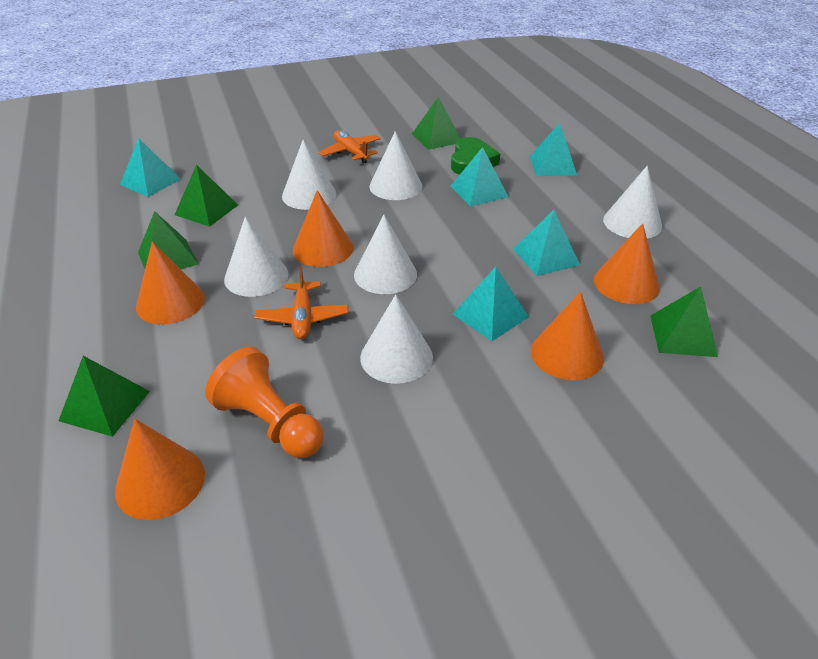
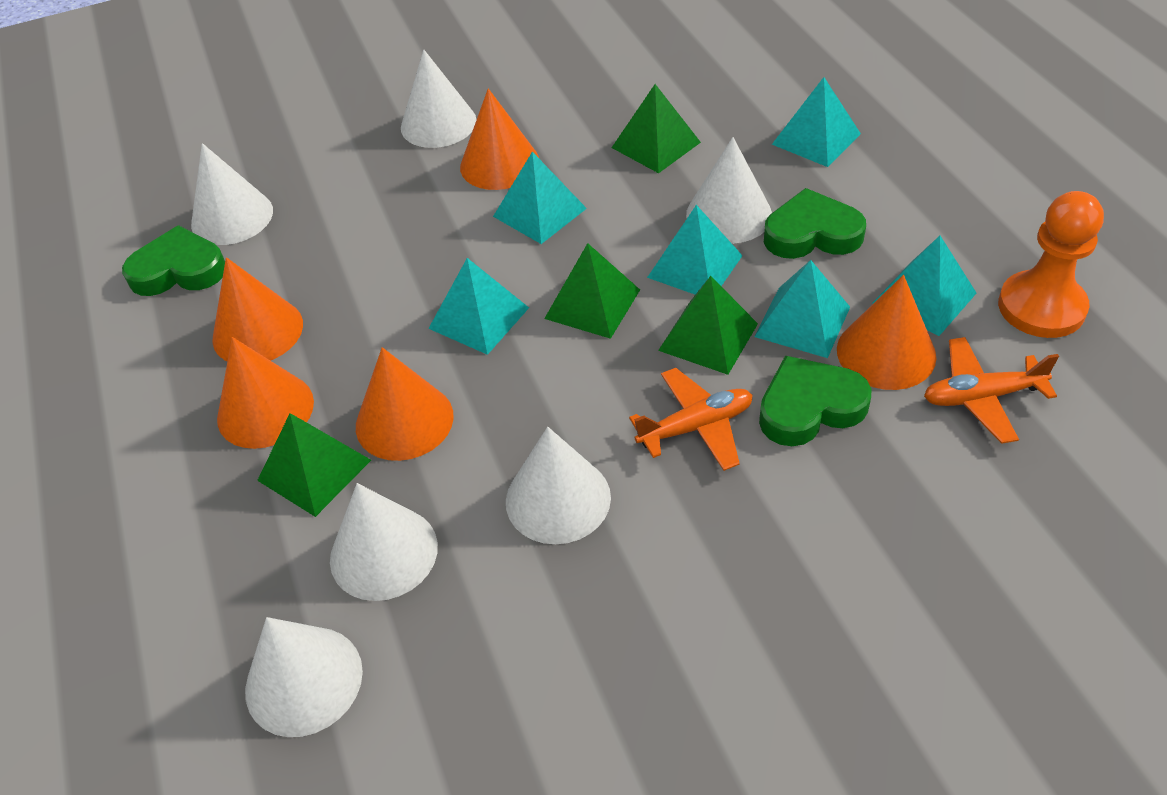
green heart: [451,137,500,174] = 1 -> [122,225,225,296] [759,356,872,446] [764,188,866,259] = 3
green pyramid: [59,356,150,437] [138,211,199,269] [175,165,238,227] [412,97,461,150] [650,286,718,357] = 5 -> [257,413,371,517] [544,243,640,339] [612,84,701,173] [658,276,758,375] = 4
turquoise pyramid: [120,138,181,197] [451,147,508,206] [453,267,529,341] [513,210,580,276] [530,123,577,176] = 5 -> [428,258,529,355] [493,152,587,244] [647,205,743,295] [754,260,850,358] [772,77,861,167] [873,236,976,336] = 6

